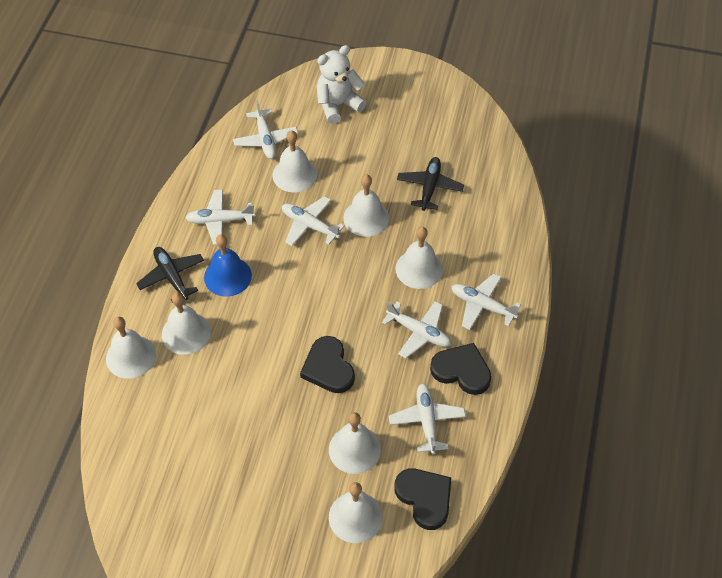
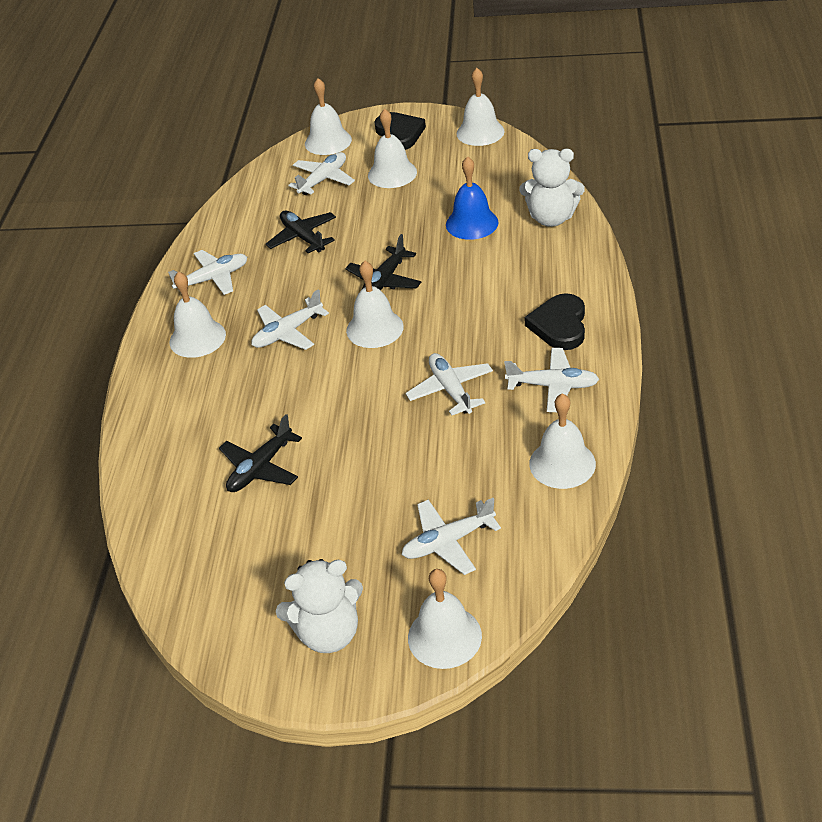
black heart: [300,336,355,393] [395,468,451,530] [430,343,491,395] = 3 -> [374,112,426,150] [524,293,585,350] = 2
black plane: [136,247,204,303] [397,157,464,211] = 2 -> [219,414,302,492] [266,211,336,253] [345,234,421,291] = 3
white teddy bear: [316,45,367,124] = 1 -> [276,559,363,653] [519,149,585,227] = 2

